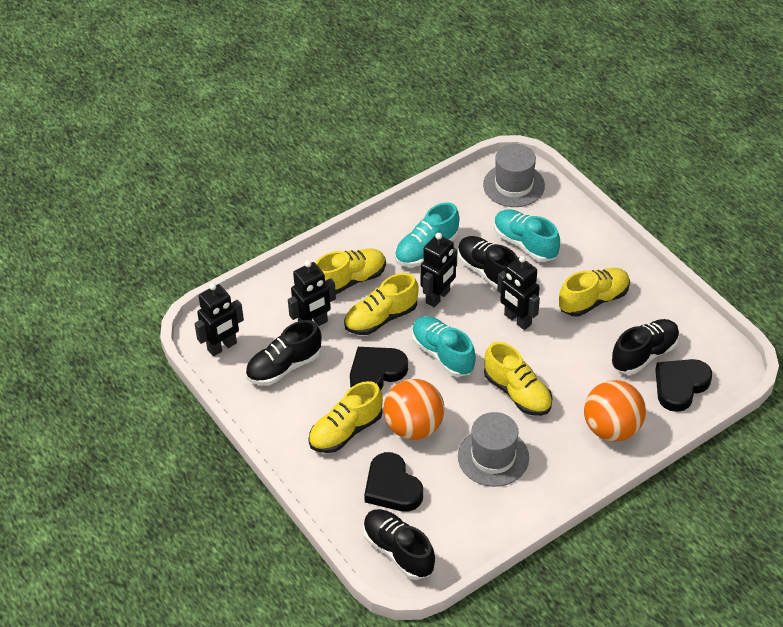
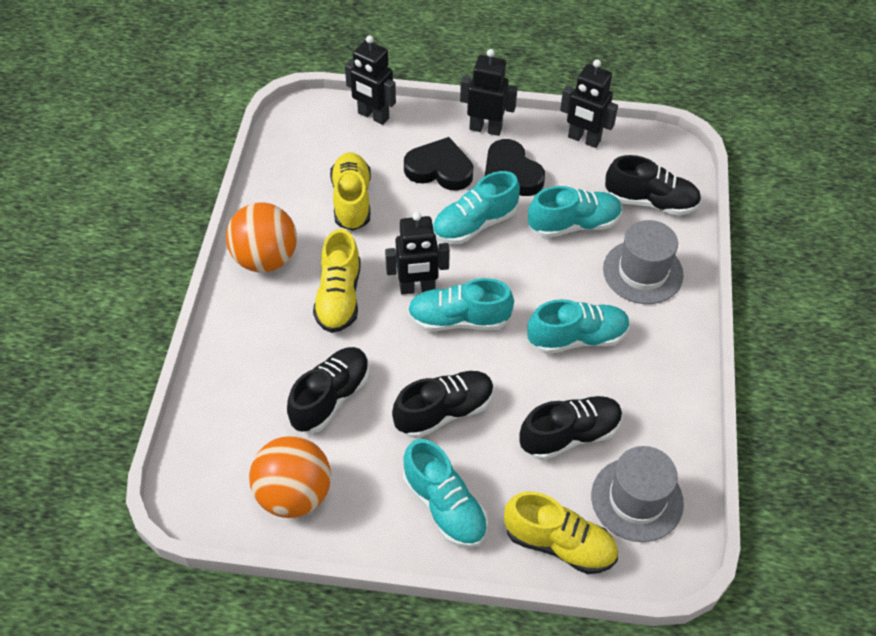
black heart: [350,347,408,390] [364,452,423,512] [655,359,712,412] = 3 -> [404,137,473,191] [485,139,545,196] = 2
turquoise shoe: [395,202,459,267] [412,316,476,377] [494,209,560,262] = 3 -> [403,439,488,548] [408,278,514,332] [433,171,520,244] [527,299,630,354] [528,186,622,238] = 5
yellow shoe: [308,381,383,453] [315,248,386,294] [344,273,419,335] [484,342,552,416] [559,268,630,317] = 5 -> [313,229,361,333] [330,152,371,231] [504,491,618,574] = 3

